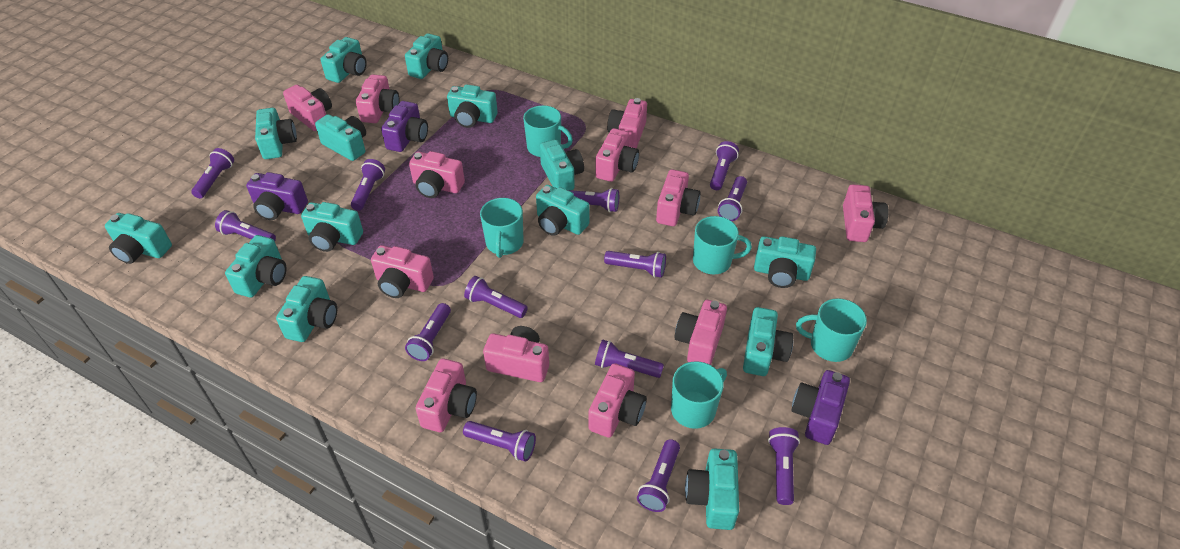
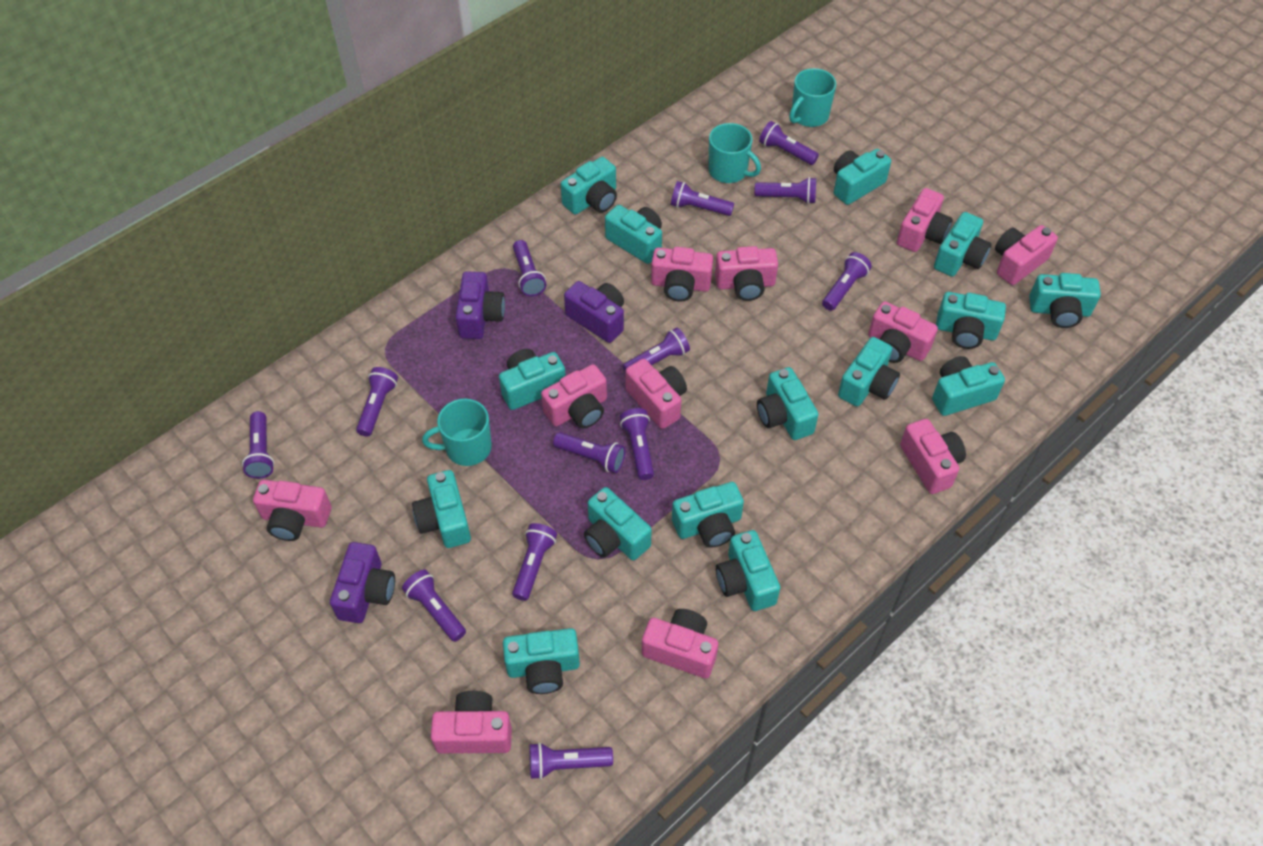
pink camera: [283,85,332,131] [356,74,399,123] [371,245,434,298] [409,151,465,198] [416,359,477,432] [483,326,549,382] [589,363,647,438] [595,128,639,182] [607,98,647,148] [656,169,701,226] [675,300,727,365] [843,184,888,242] = 12 -> [253,480,331,541] [431,691,512,753] [541,364,607,428] [625,359,687,429] [642,609,718,678] [651,247,713,302] [715,246,778,301] [868,301,938,363] [897,188,953,252] [900,419,966,494] [995,225,1058,285] = 11
turquoise camera: [105,213,172,264] [225,235,286,298] [255,108,297,159] [276,276,337,342] [301,202,363,252] [315,114,366,161] [320,37,367,83] [405,33,448,79] [447,84,498,128] [536,185,590,236] [540,139,584,190] [685,448,739,530] [743,307,794,376] [754,236,816,288] = 14 -> [412,470,471,548] [499,349,566,410] [503,628,580,694] [561,157,617,215] [584,487,652,560] [605,205,662,264] [672,482,744,548] [716,530,780,611] [757,367,819,440] [834,149,891,205] [838,337,900,407] [932,356,1005,416] [934,212,992,277] [936,292,1006,349] [1029,273,1101,328] = 15
turquoise mug: [480,198,524,258] [523,105,573,157] [671,361,727,429] [693,216,752,274] [796,298,867,362] = 5 -> [422,399,492,466] [708,123,761,183] [789,68,836,127] = 3

